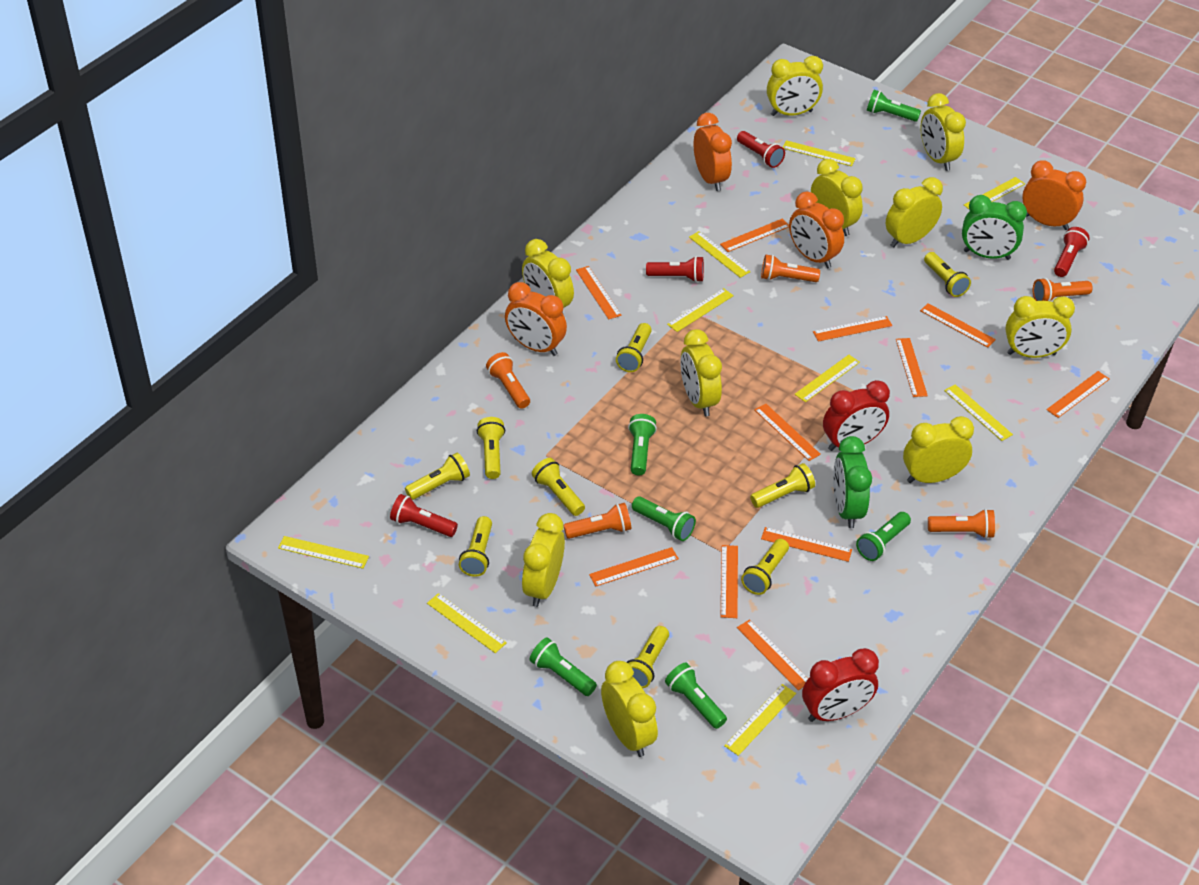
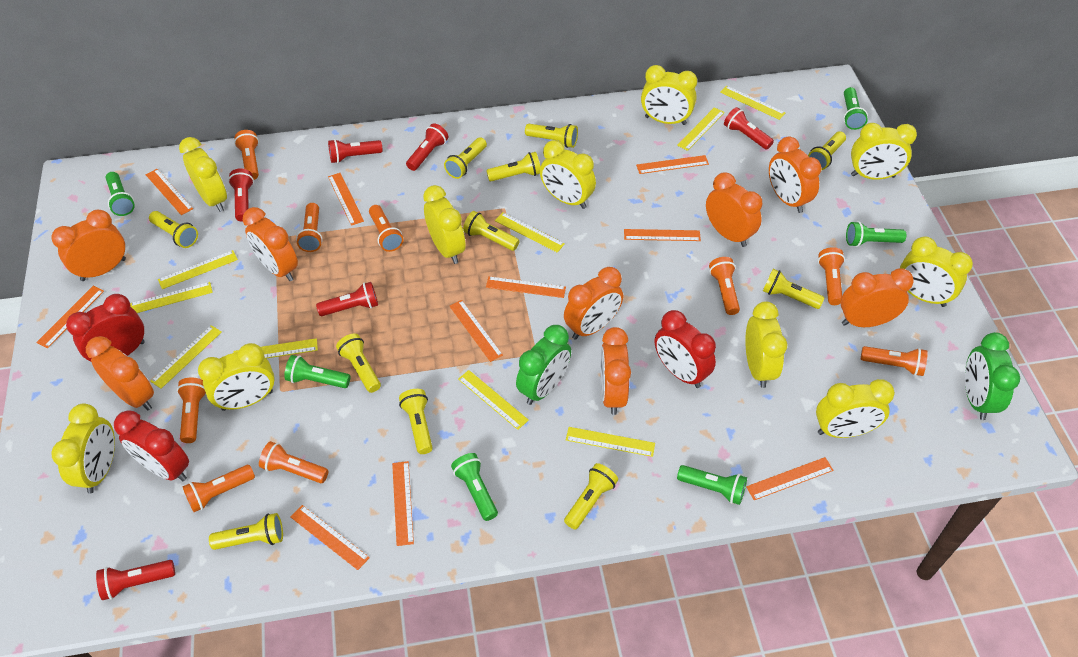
orange clock: [505,282,567,356] [694,113,732,191] [789,191,844,269] [1022,160,1086,230] = 4 -> [51,210,126,281] [86,336,154,411] [243,207,298,281] [564,267,623,340] [600,327,631,415] [706,172,762,247] [769,137,822,213] [841,268,914,327] = 8
orange flashlight: [486,352,530,409] [564,503,631,539] [761,255,820,282] [928,509,995,539] [1033,278,1093,301] = 5 -> [177,378,206,443] [182,465,255,512] [234,130,259,180] [259,441,328,483] [296,203,323,252] [369,205,404,252] [709,257,740,315] [818,247,845,305] [861,346,928,376] = 9
orange ruler: [576,266,622,320] [589,547,679,587] [720,219,789,252] [721,545,738,618] [737,619,808,690] [754,404,821,461] [761,527,852,562] [813,316,892,342] [896,338,928,397] [920,303,996,347] [1046,371,1110,418] = 11 -> [36,286,104,348] [146,169,193,215] [291,505,370,570] [328,173,364,226] [392,461,414,546] [449,300,503,362] [486,276,566,298] [624,229,701,241] [636,155,709,174] [746,457,833,500] = 10
red clock: [802,648,879,722] [823,380,890,451] = 2 -> [66,294,145,361] [114,410,189,481] [655,310,716,388] = 3
red flashlight: [390,494,458,537] [646,256,704,282] [737,131,785,168] [1054,227,1090,277] = 4 -> [96,560,175,600] [228,168,254,222] [316,282,378,316] [328,139,383,163] [406,123,448,171] [724,107,774,150] = 6
yellow flashlight: [405,453,470,500] [459,516,492,577] [477,417,505,479] [532,458,585,516] [616,323,652,372] [627,626,669,688] [741,539,789,595] [750,463,815,508] [924,252,971,297] = 9 -> [149,211,198,248] [209,513,283,550] [336,333,381,393] [399,389,433,454] [444,137,487,179] [463,211,520,251] [486,152,540,181] [525,124,578,148] [564,463,618,530] [763,269,824,309] [808,131,846,170] = 11

